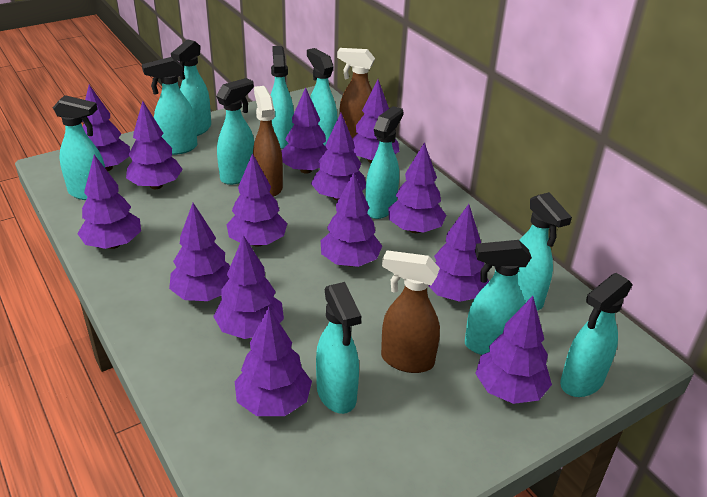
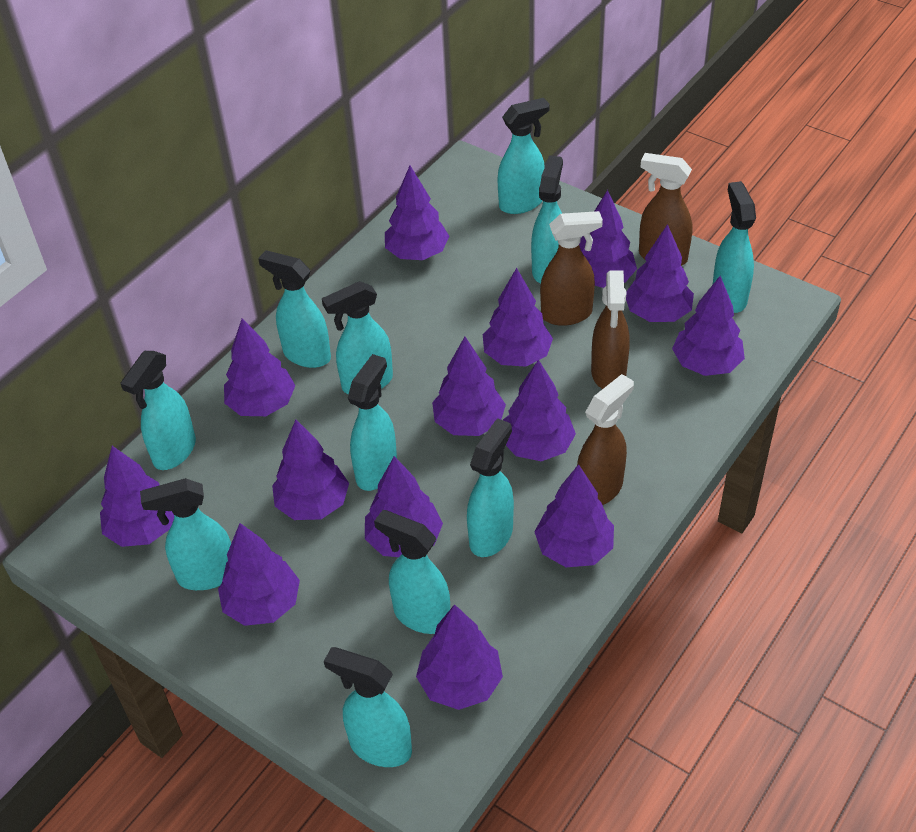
brown spray bottle: [253,86,283,197] [337,48,375,139] [381,250,440,373] = 3 -> [540,211,603,326] [577,374,634,505] [591,270,630,389] [639,153,692,266] = 4

